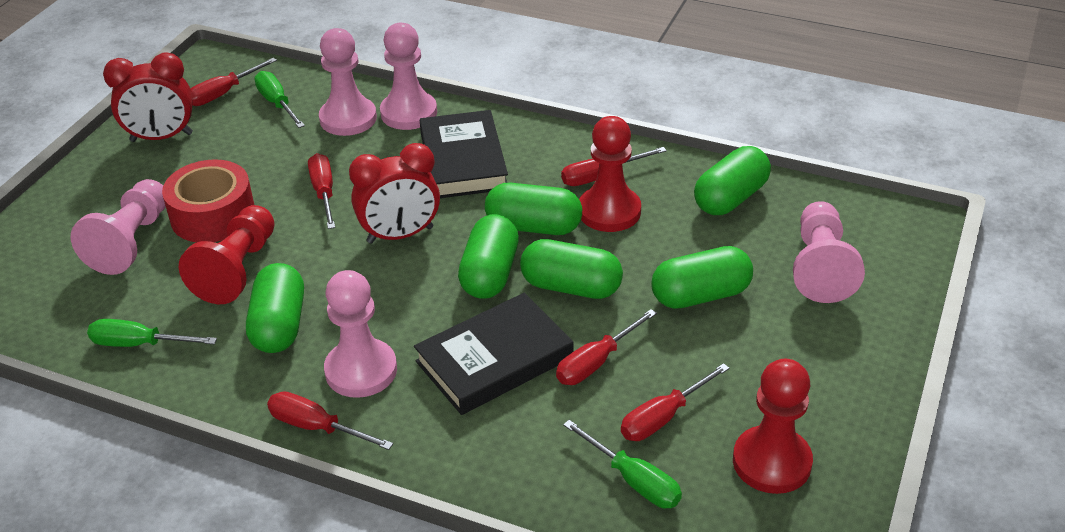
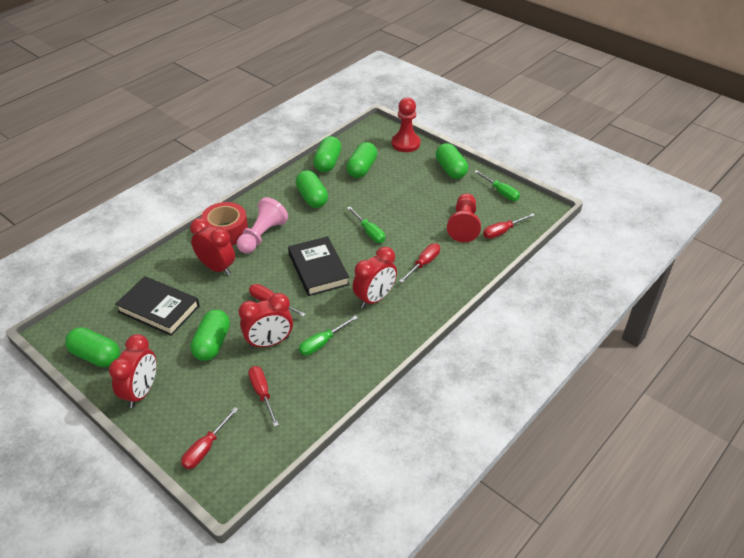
pink pawn: [71,179,166,275] [319,28,377,136] [324,270,397,398] [380,23,437,130] [793,201,865,303] = 5 -> [237,197,288,254] = 1
red clock: [103,53,193,142] [349,143,440,244] = 2 -> [109,334,157,408] [190,218,235,275] [238,293,293,349] [353,247,397,308] = 4
red pawn: [179,205,275,304] [579,116,641,232] [733,359,813,494] = 3 -> [392,98,420,152] [447,193,481,242] = 2
red screwdriver: [190,58,277,106] [267,391,393,450] [308,153,335,229] [556,309,657,385] [561,147,667,186] [621,363,730,441] = 6 -> [181,407,238,469] [248,366,279,427] [249,284,306,317] [399,243,440,283] [483,213,535,239] = 5

